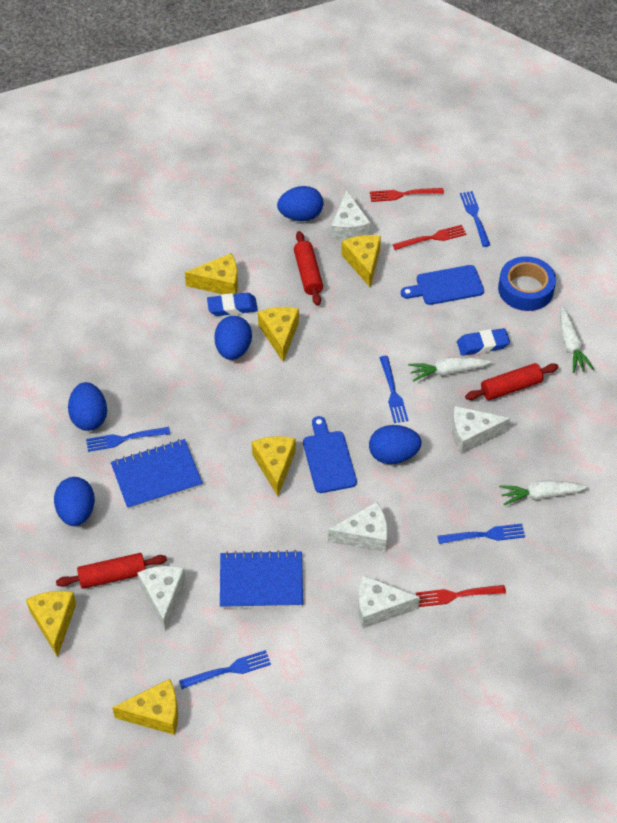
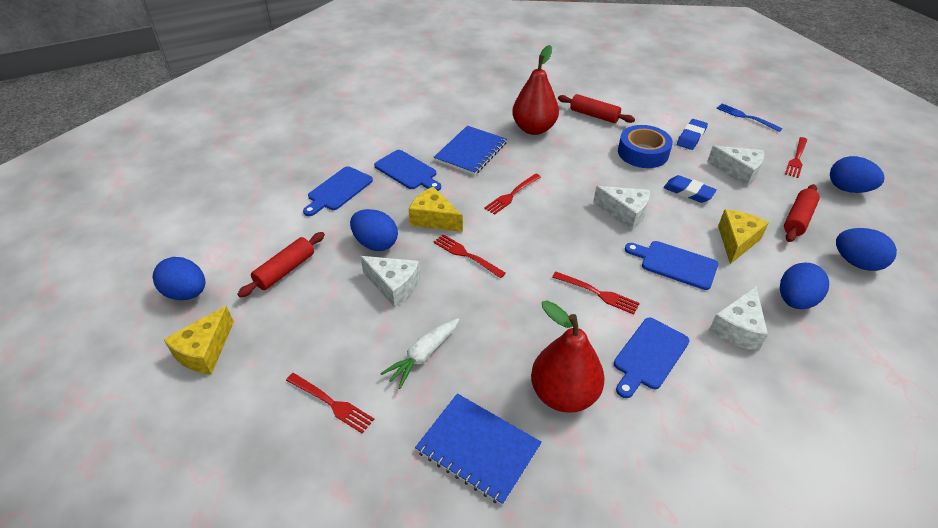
blue cutting board: [303,416,357,493] [401,265,484,305] = 2 -> [303,166,373,216] [374,150,441,191] [614,318,689,398] [625,241,718,290] = 4
blue fork: [86,427,170,452] [179,650,271,689] [379,356,408,423] [438,524,525,544] [460,191,490,247] = 5 -> [716,103,783,132] = 1
red fork: [370,188,444,202] [392,225,467,250] [416,585,506,607] = 3 -> [286,373,374,434] [433,234,506,278] [484,174,541,215] [552,272,640,314] [785,137,807,178] = 5
red pear: none = 0 -> [512,45,559,135] [531,300,605,413] = 2
white carrot: [408,357,491,382] [499,480,588,505] [560,307,594,373] = 3 -> [380,318,459,389] = 1
white cheese: [137,566,186,631] [328,502,388,552] [331,190,371,241] [358,575,420,628] [452,406,510,454] = 5 -> [360,256,420,307] [593,186,650,230] [707,146,764,186] [709,286,768,351] = 4
yellow cheese: [26,591,76,658] [112,679,178,735] [185,253,238,294] [252,436,296,496] [258,307,299,362] [342,235,381,288] = 6 -> [163,306,234,374] [409,187,463,232] [718,210,769,264] = 3

